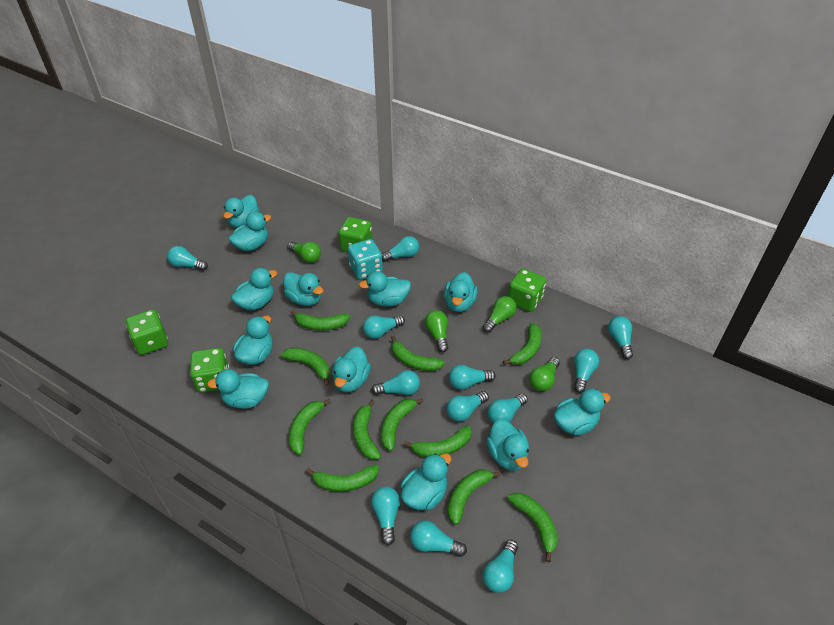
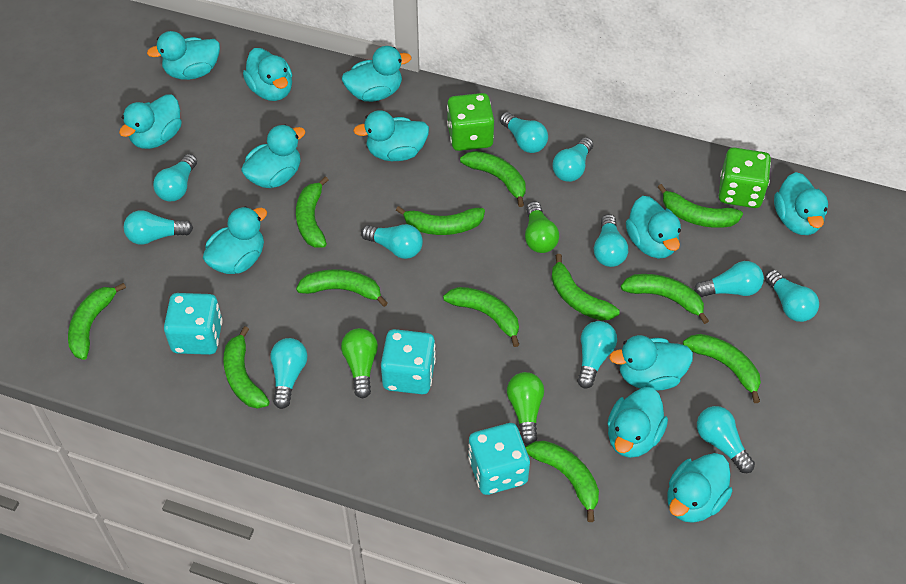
green banana: [281,348,330,386] [289,399,331,455] [290,310,350,331] [306,465,379,492] [353,400,381,460] [381,398,424,451] [391,336,445,371] [404,426,472,457] [448,470,501,525] [503,323,542,365] [508,493,558,562] = 11 -> [68,283,126,360] [223,326,270,409] [296,177,328,248] [296,269,388,307] [396,206,485,235] [443,287,519,347] [460,151,526,207] [525,441,599,522] [552,254,620,321] [621,274,709,324] [658,184,743,228] [683,334,761,403] = 12
green dice: [126,309,168,355] [190,348,229,393] [338,217,373,252] [508,269,546,312] = 4 -> [447,93,494,151] [719,147,771,208] = 2
green light bulb: [287,242,321,263] [425,310,448,352] [483,296,516,333] [529,357,560,391] = 4 -> [341,328,378,398] [507,372,544,445] [525,201,559,253] = 3
turquoise dice: [348,239,383,280] = 1 -> [164,293,223,355] [381,329,436,394] [468,423,530,495] = 3
turquoise light bulb: [167,246,208,271] [363,315,405,339] [371,370,420,395] [371,486,400,545] [381,236,419,262] [410,521,467,557] [447,391,489,422] [449,365,496,390] [483,540,518,593] [488,393,528,423] [574,349,599,393] [608,316,633,359] = 12 -> [123,210,193,245] [153,154,197,201] [270,338,307,409] [361,224,423,259] [500,112,548,153] [552,137,593,182] [577,321,617,389] [594,214,628,267] [694,261,764,297] [697,406,755,473] [765,270,819,322] = 11

